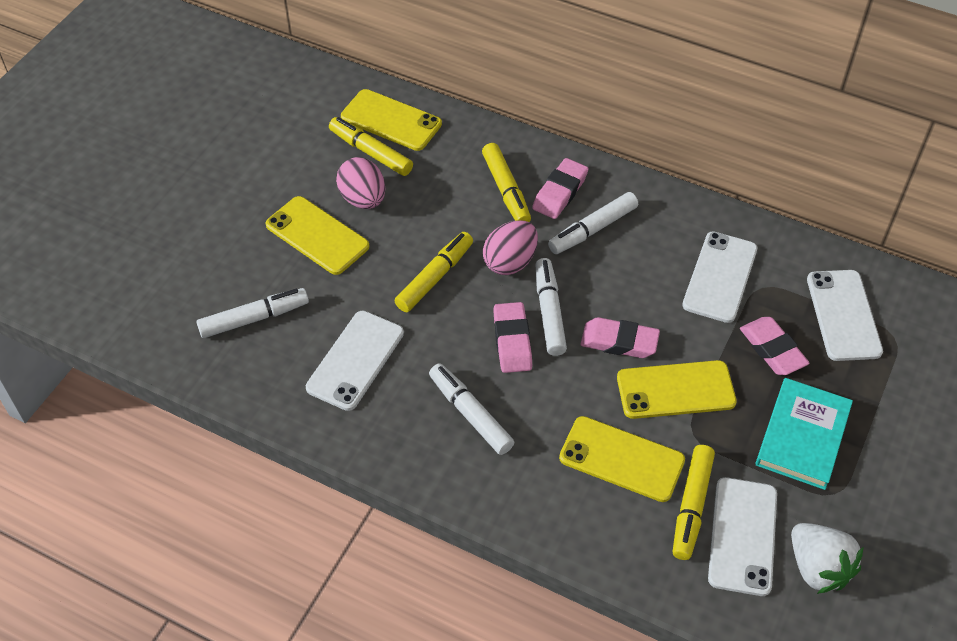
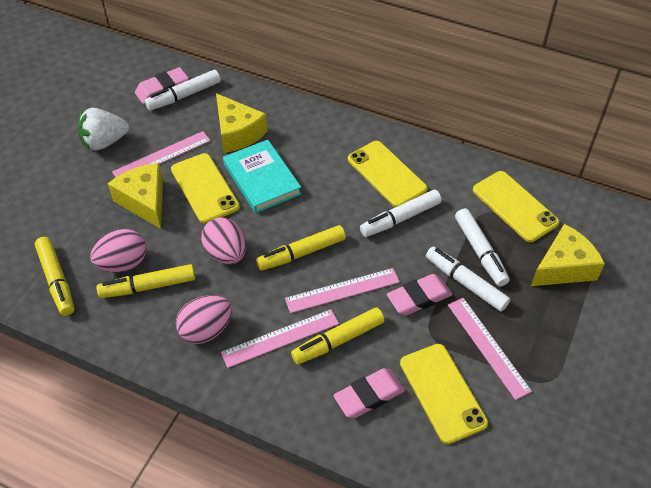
pink egg: [336,157,385,209] [483,220,538,275] = 2 -> [90,229,146,272] [176,295,232,344] [201,217,246,264] = 3
pink eraser: [493,302,532,373] [532,158,588,219] [581,317,660,358] [740,317,810,375] = 4 -> [135,67,189,104] [333,368,405,418] [387,274,452,315] = 3
pink ruler: none = 0 -> [112,131,211,177] [221,309,339,368] [285,268,400,313] [448,298,532,400] = 4
white phone: [306,311,404,411] [682,231,757,323] [708,477,777,596] [807,270,883,361] = 4 -> none = 0
yellow cheese: none = 0 -> [108,163,163,229] [216,93,267,153] [531,224,605,286] = 3

